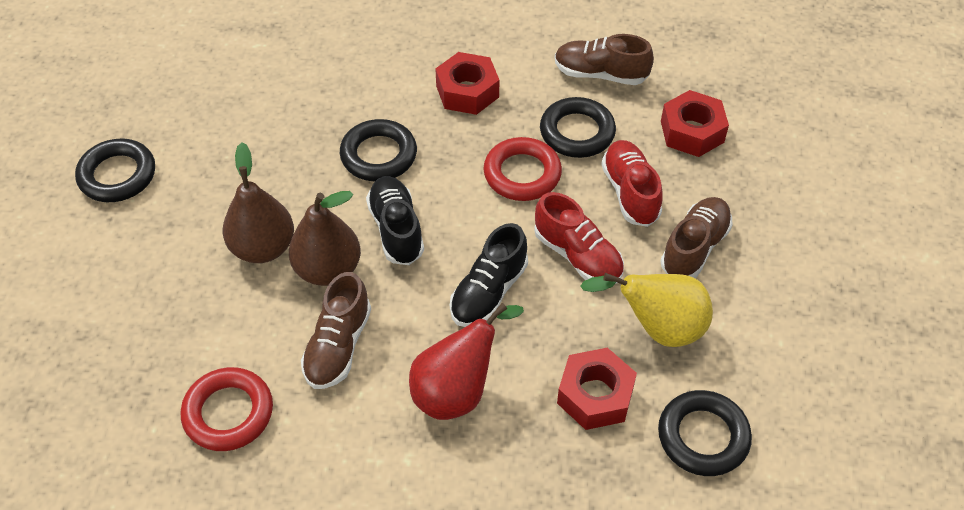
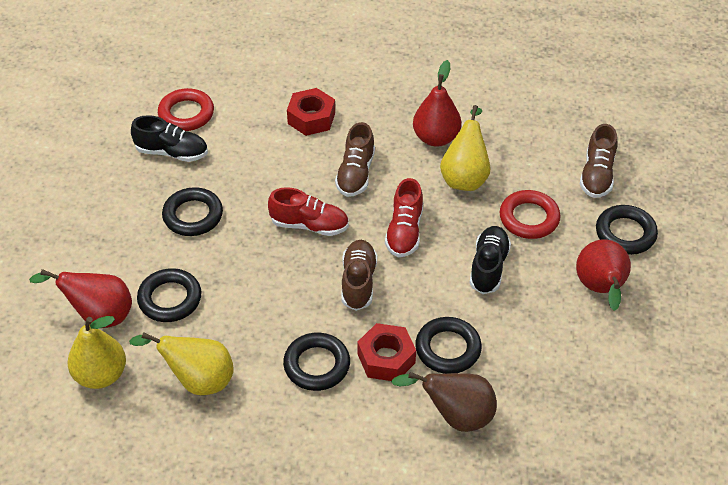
black ring: [75,139,155,202] [340,119,417,181] [540,97,616,158] [658,390,752,476] = 4 -> [137,268,201,322] [162,187,223,236] [283,333,350,391] [415,317,482,374] [596,205,658,255] = 5
brown pear: [223,143,294,263] [289,191,361,286] = 2 -> [391,372,497,432] = 1
red nut: [435,52,499,115] [557,348,637,430] [661,90,729,157] = 3 -> [287,88,335,136] [358,323,416,381] = 2
red pear: [409,303,524,420] = 1 -> [29,269,132,328] [413,60,461,147] [576,239,631,311] = 3
yellow pear: [580,273,713,347] = 1 -> [67,316,126,389] [129,332,234,395] [440,105,491,191] = 3

